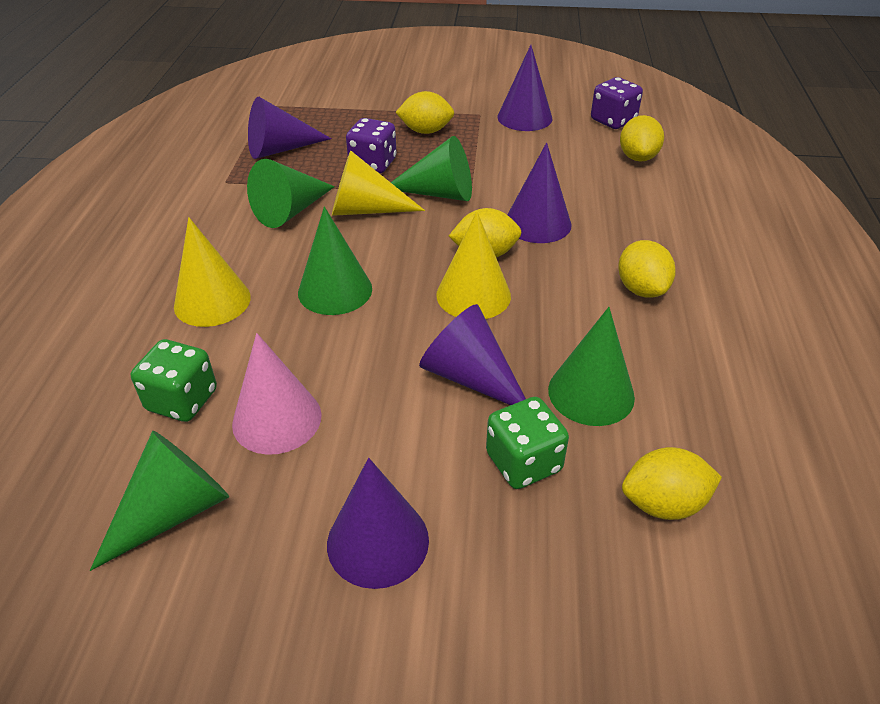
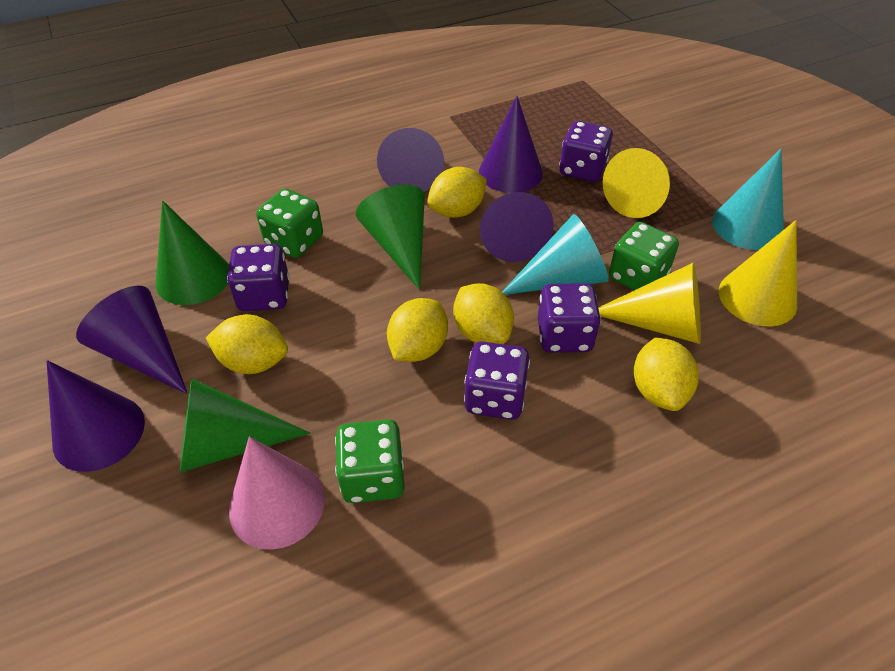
green cone: [90,431,229,571] [247,159,335,228] [298,207,372,315] [391,136,472,201] [548,307,635,426] = 5 -> [156,200,229,305] [180,378,310,473] [356,184,425,290] = 3
green dice: [131,339,217,422] [486,397,569,489] = 2 -> [256,188,323,258] [335,419,405,503] [609,222,679,290] = 3
purple dice: [346,118,397,173] [591,77,643,129] = 2 -> [227,244,290,311] [464,341,530,420] [538,283,601,353] [559,121,613,182] = 4
turquoise cone: none = 0 -> [502,214,609,295] [712,149,784,250] = 2

